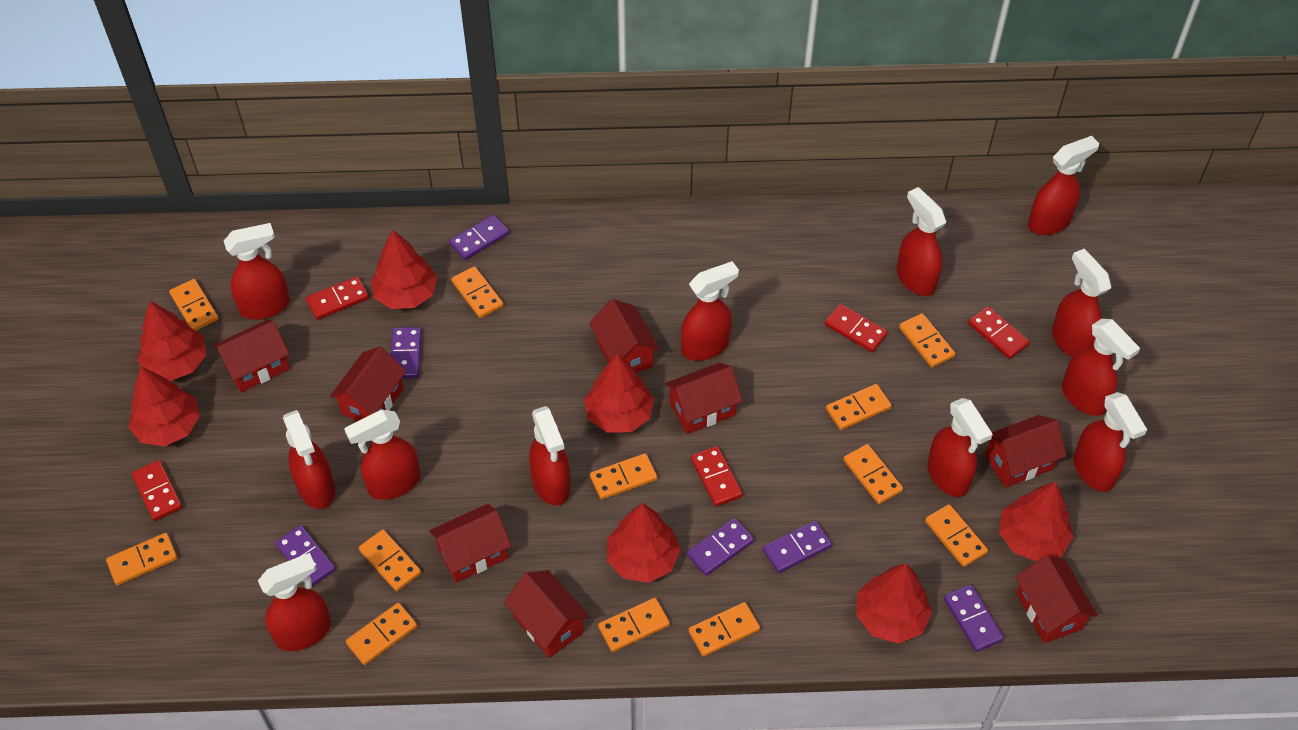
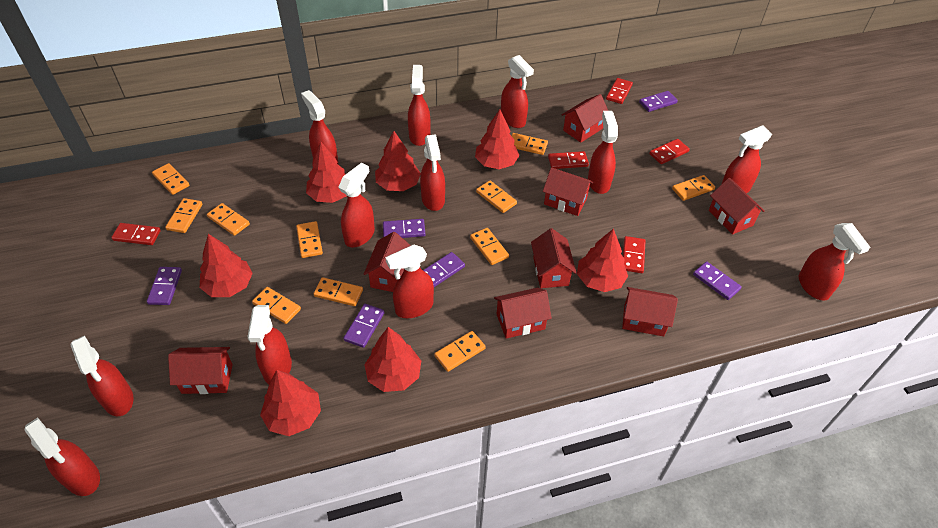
orange domino: [106,533,178,585] [169,279,219,331] [346,603,417,665] [359,530,421,591] [451,266,503,318] [590,453,657,500] [598,598,670,652] [688,602,760,657] [826,384,892,430] [843,444,903,504] [899,313,955,368] [925,504,988,567] = 12 -> [152,163,190,195] [165,198,202,233] [207,203,250,236] [252,287,301,324] [296,221,323,258] [314,277,363,306] [434,331,486,372] [470,228,509,265] [476,181,517,213] [511,133,548,155] [672,175,715,201] = 11

